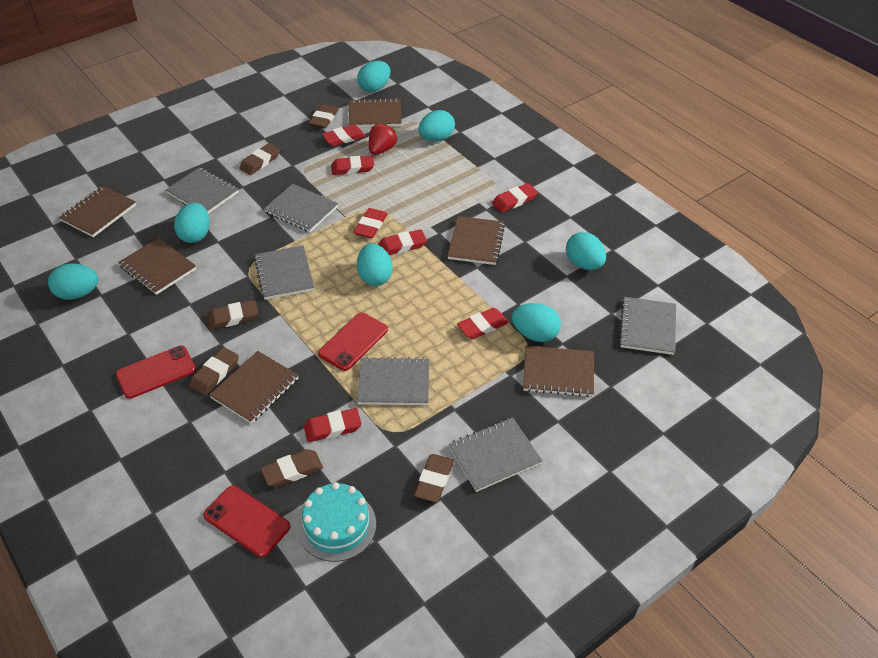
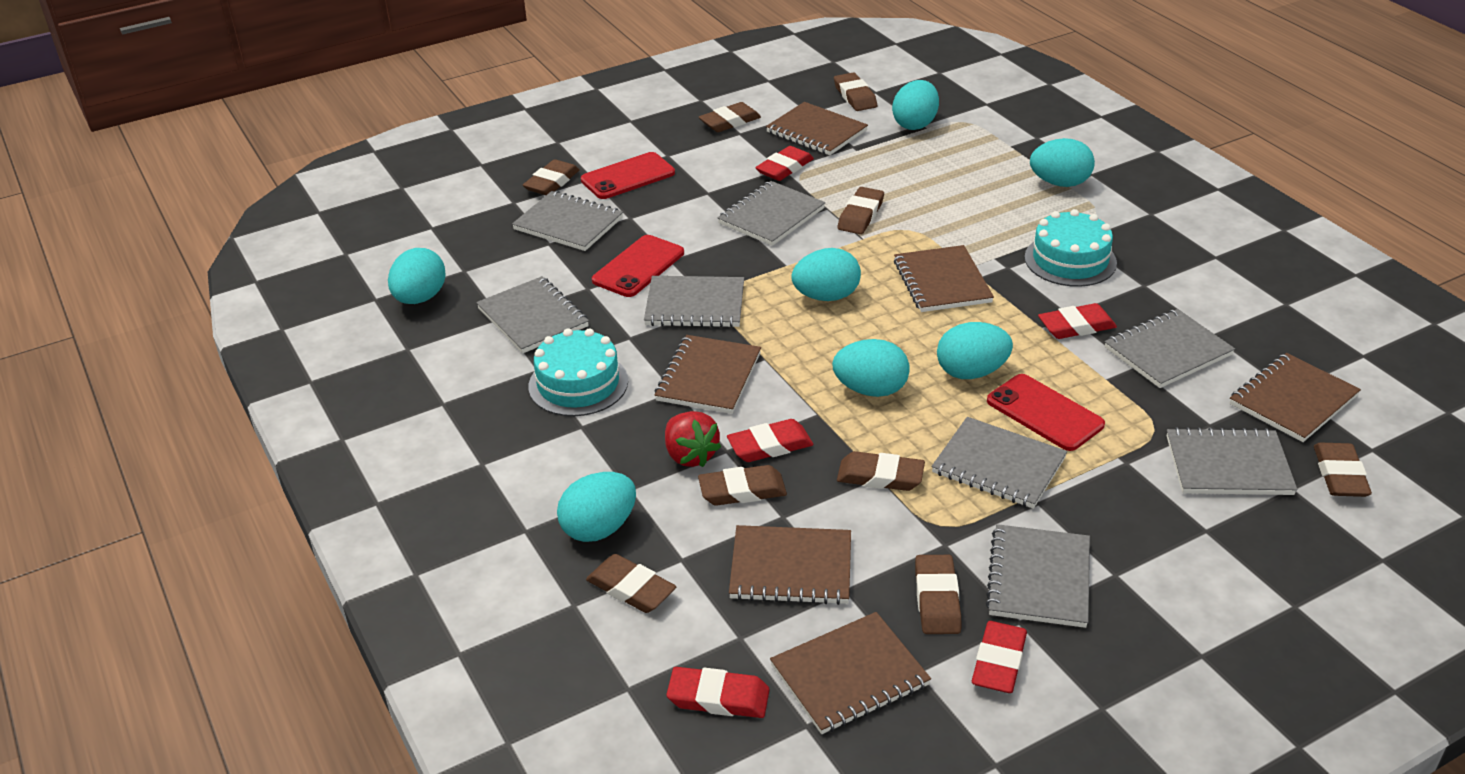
brown eraser: [190,347,239,395] [207,300,258,330] [239,143,280,175] [260,449,323,487] [309,104,339,129] [414,454,454,502] = 6 -> [523,159,580,195] [586,554,676,613] [698,465,787,505] [699,102,761,132] [834,72,877,111] [837,187,884,234] [837,451,925,491] [915,555,961,634] [1314,443,1372,497] = 9
grey notebook: [166,167,239,214] [254,246,314,300] [264,184,338,232] [357,357,429,405] [448,417,542,492] [619,297,676,355] = 6 -> [476,276,589,354] [512,191,623,251] [644,276,744,328] [717,181,825,246] [932,417,1067,509] [986,524,1090,628] [1105,309,1235,388] [1167,427,1297,495] = 8
red eraser: [304,408,362,442] [322,124,366,146] [331,156,374,175] [353,208,388,238] [378,229,427,255] [457,308,509,339] [492,183,538,213] = 7 -> [666,667,770,718] [727,419,813,462] [755,146,814,181] [972,621,1027,693] [1038,303,1117,339] = 5
turquoise cake: [298,482,376,562] = 1 -> [528,328,628,416] [1025,209,1117,287] = 2

